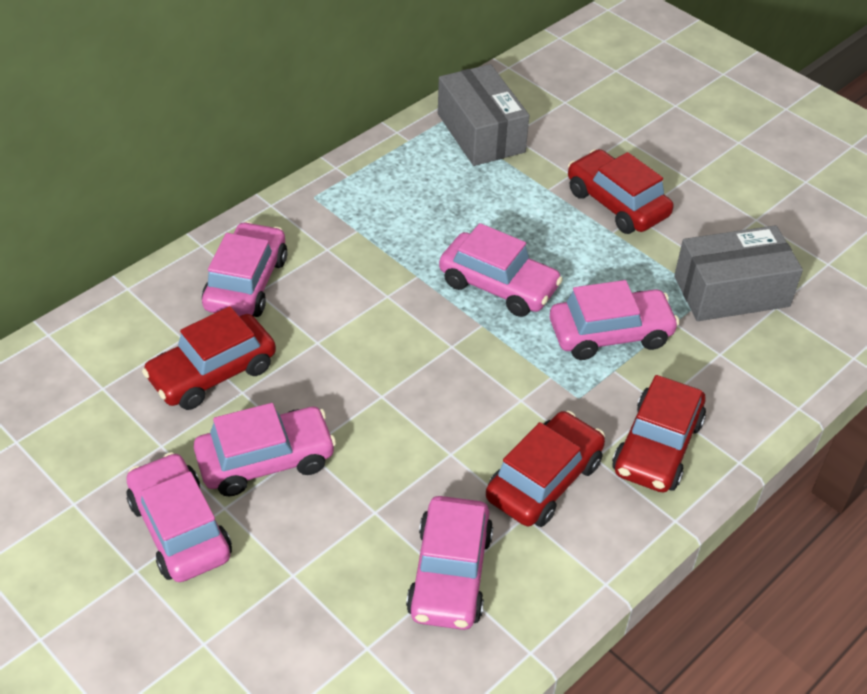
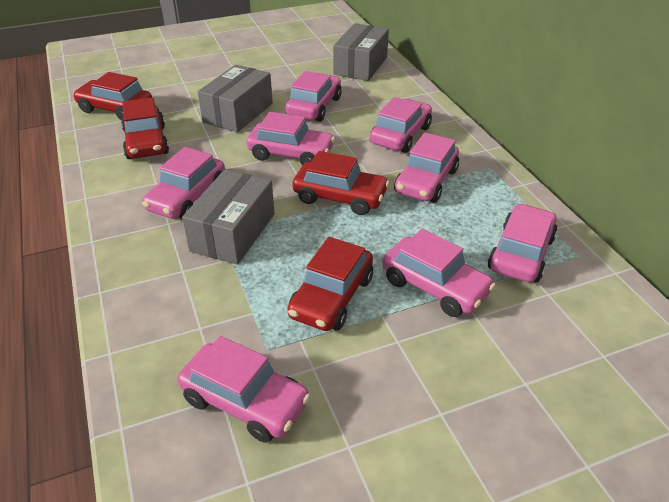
grey box: [438,64,529,166] [674,225,803,321] = 2 -> [182,170,275,265] [198,65,273,133] [333,23,389,81] = 3
pink car: [127,452,232,582] [194,403,336,497] [202,221,287,317] [406,496,493,630] [439,223,563,317] [550,280,679,360] = 6 -> [142,147,225,219] [177,336,311,443] [246,112,335,165] [285,71,342,122] [370,97,432,153] [382,229,496,317] [394,132,459,203] [488,204,558,283] = 8

